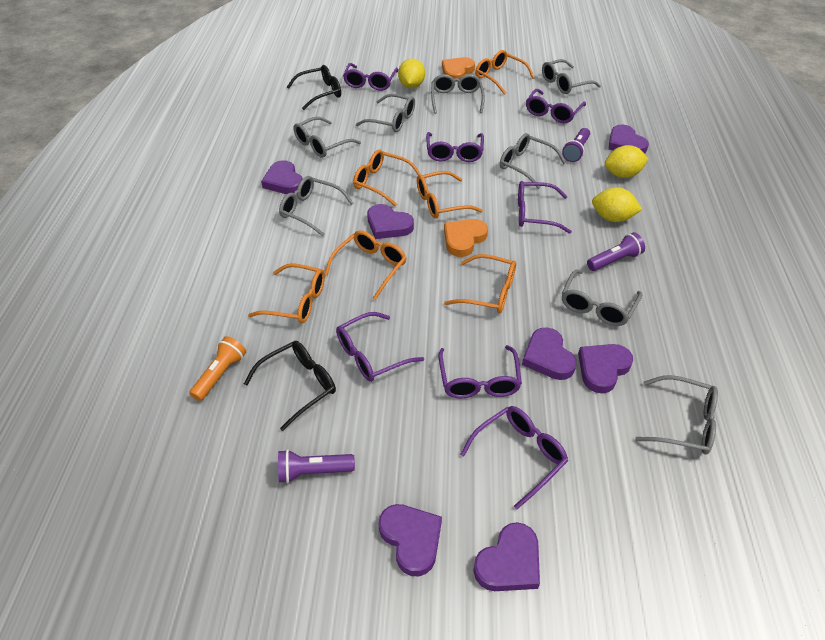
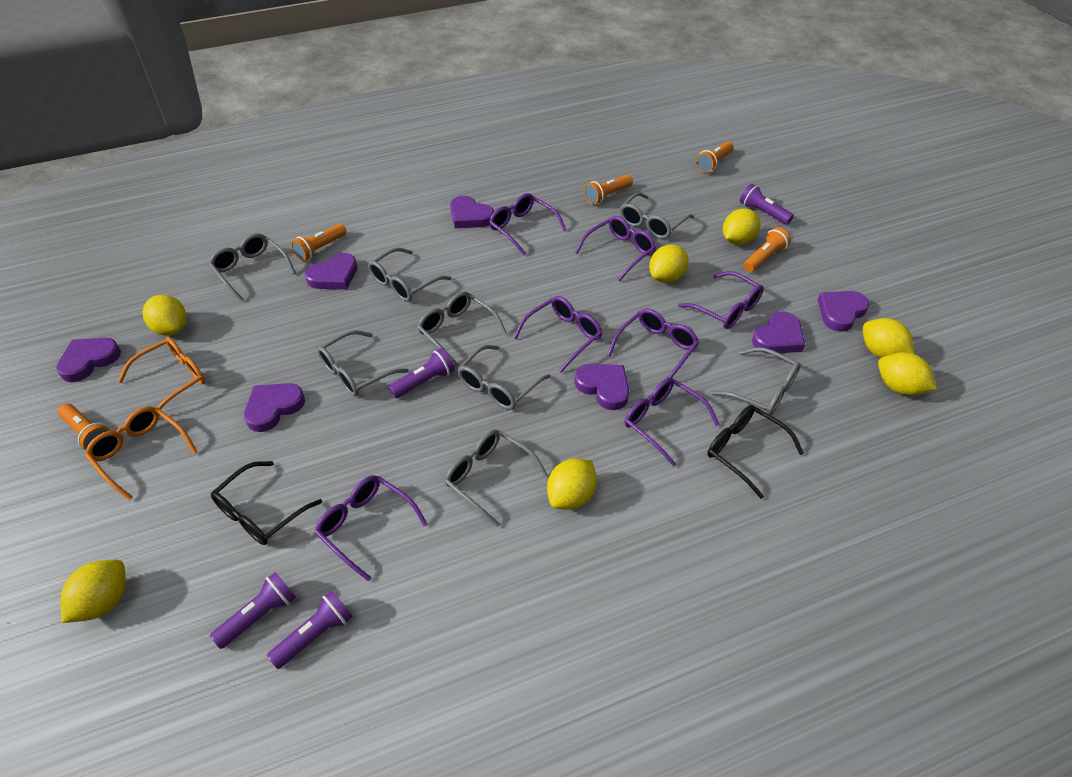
orange flashlight: [189,336,246,401] = 1 -> [58,404,110,450] [291,224,346,261] [584,175,633,205] [695,141,733,173] [744,227,791,272] = 5
orange glasses: [248,263,325,324] [325,230,406,300] [353,149,421,207] [417,171,483,219] [444,254,516,313] [475,50,535,95] = 6 -> [85,406,198,501] [118,337,206,410] = 2
orange heart: [442,57,475,82] [444,219,488,257] = 2 -> none = 0
purple flashlight: [278,449,355,483] [562,128,590,162] [587,232,645,271] = 3 -> [210,572,296,649] [267,591,353,669] [389,348,455,398] [740,184,794,225] = 4
yellow lemon: [398,58,425,88] [592,187,642,222] [605,145,649,178] = 3 -> [61,560,126,623] [143,295,187,336] [547,458,597,509] [649,244,689,283] [723,208,761,245] [863,318,914,358] [878,352,937,396] = 7

